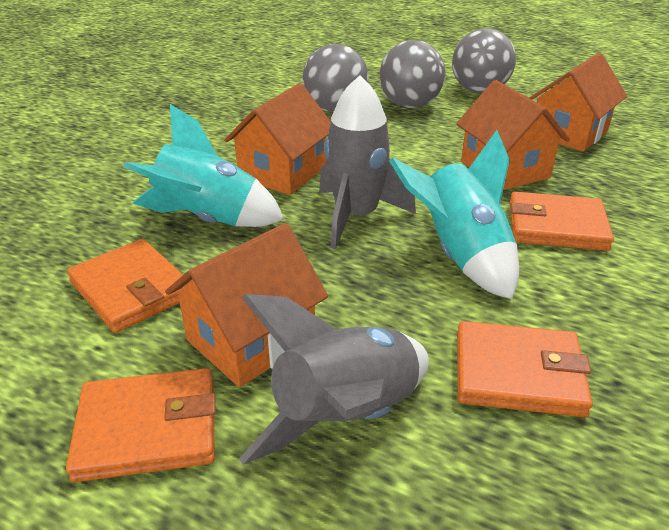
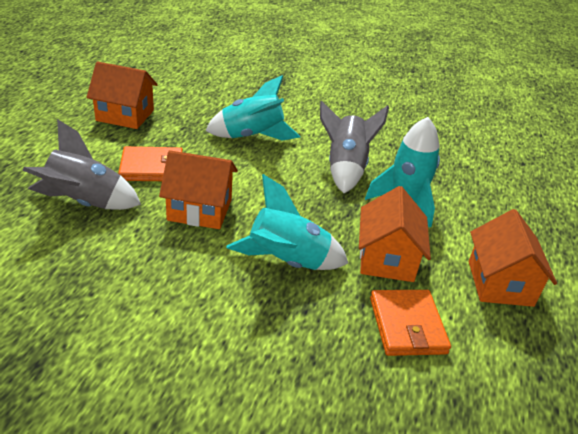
grey ball: [302,44,369,113] [380,40,445,108] [452,28,516,94] = 3 -> none = 0
orange wallet: [66,368,216,482] [67,239,183,333] [457,321,593,417] [510,192,614,251] = 4 -> [118,146,183,181] [370,290,451,356] = 2
turquoise rocket: [123,104,284,227] [389,130,519,299] = 2 -> [205,75,300,141] [226,174,348,270] [365,117,440,227] = 3

